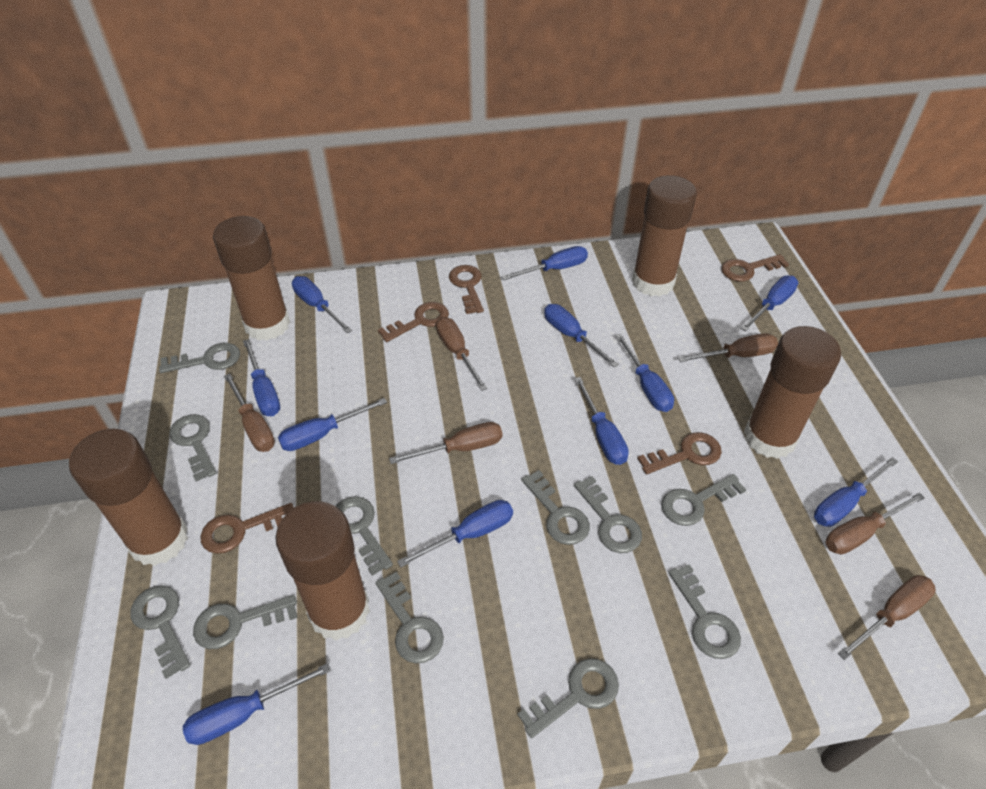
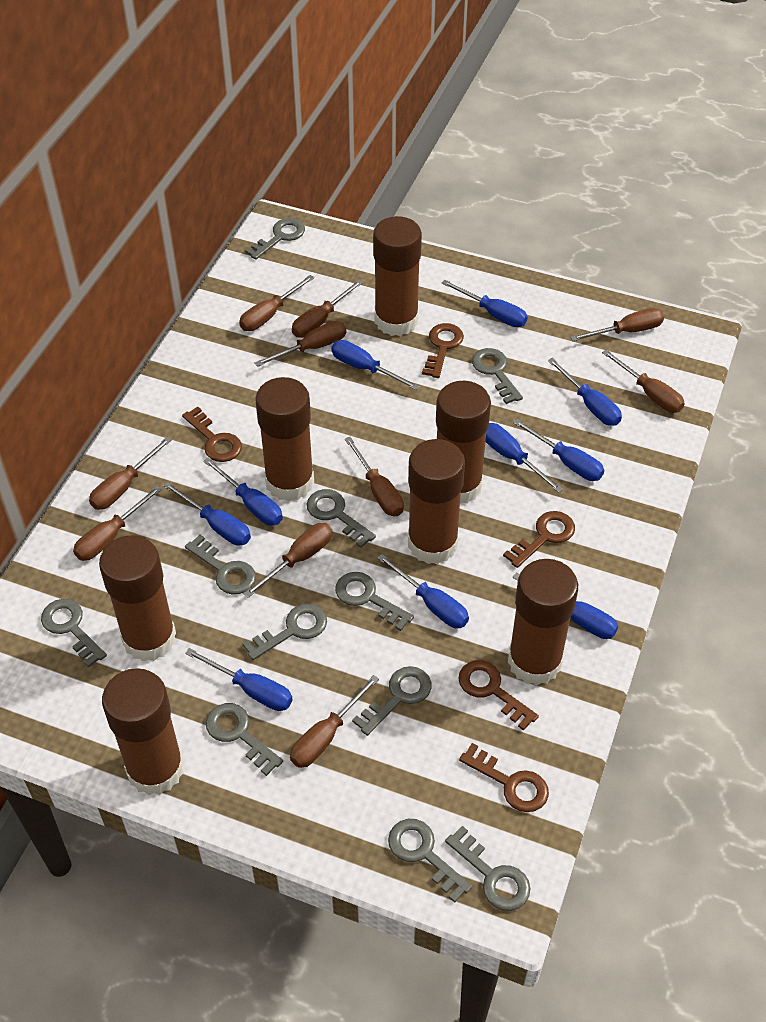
blue screwdriver: [183,663,331,745] [243,339,280,416] [278,398,387,451] [292,276,352,334] [397,500,513,567] [501,246,588,280] [544,304,619,367] [574,377,629,465] [615,334,674,412] [740,276,798,331] [814,457,898,527] = 11 -> [164,482,251,546] [185,648,293,711] [203,458,283,526] [331,340,420,390] [377,554,469,628] [442,280,528,327] [485,423,563,493] [512,573,618,639] [513,419,604,481] [548,358,622,426] = 10
brown glue stick: [69,429,188,566] [213,216,290,341] [275,501,370,641] [632,175,697,296] [744,326,841,459] = 5 -> [99,535,176,662] [102,668,184,795] [255,377,314,501] [373,216,422,336] [408,439,465,564] [436,381,491,504] [508,559,578,685] = 7
brown screwdriver: [224,374,275,452] [389,422,502,464] [436,317,488,391] [678,333,778,362] [825,492,925,554] [837,575,936,660] = 6 -> [73,485,162,561] [89,437,172,510] [239,275,314,331] [243,523,332,598] [255,321,346,367] [290,675,379,768] [292,280,363,338] [345,437,404,516] [570,308,664,341] [602,350,685,413] = 10

